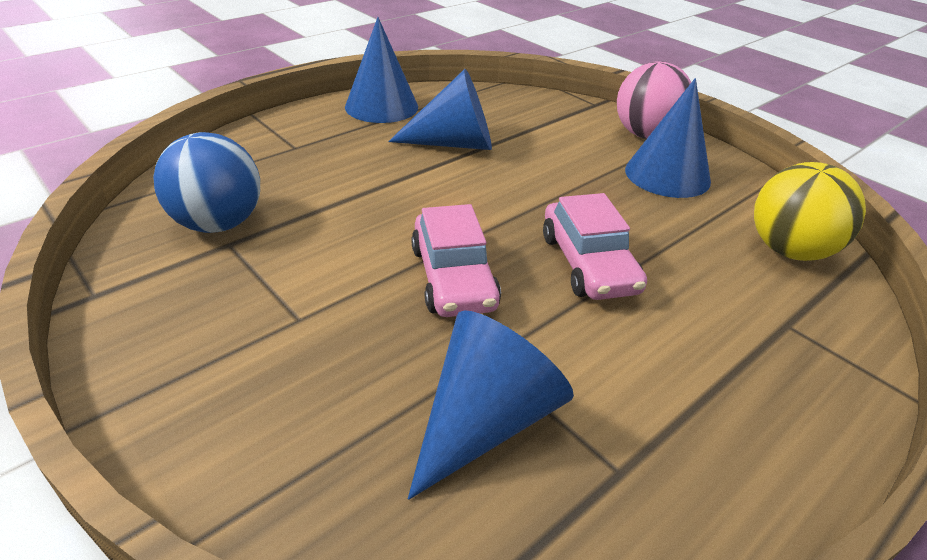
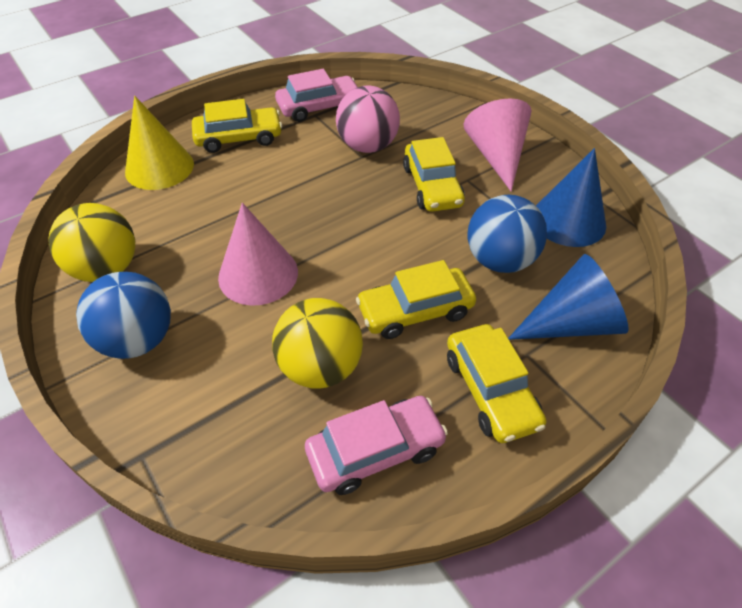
blue ball: [153,132,260,233] = 1 -> [76,272,171,359] [468,195,547,273] = 2
blue cone: [345,17,418,123] [388,69,492,150] [408,310,574,500] [625,78,711,198] = 4 -> [508,254,629,340] [536,148,606,247] = 2
pink cone: none = 0 -> [218,203,298,306] [464,98,531,192] = 2
yellow ball: [754,162,866,261] = 1 -> [48,203,135,282] [272,298,363,389] = 2
yellow car: none = 0 -> [192,99,282,153] [356,260,476,339] [403,137,465,212] [447,324,546,443] = 4
yellow cone: none = 0 -> [125,96,194,190] = 1

